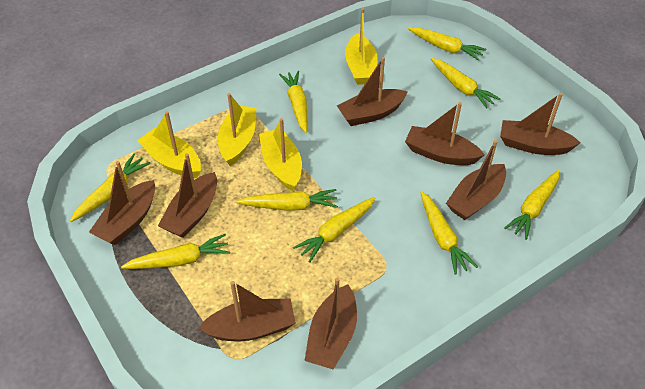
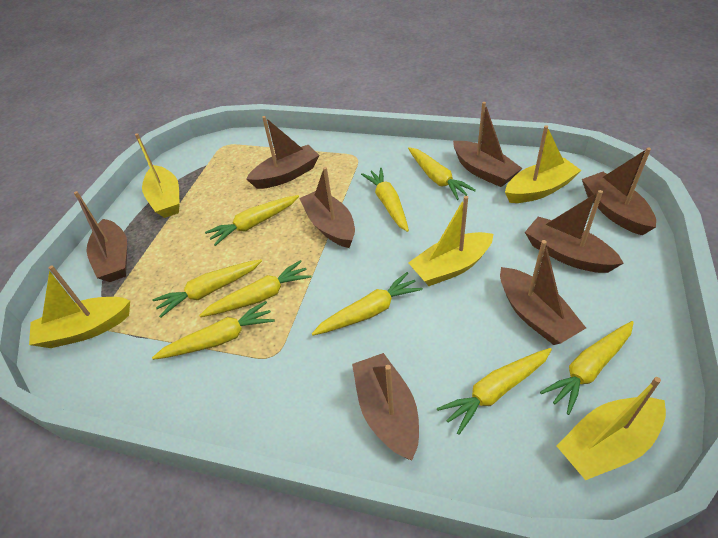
yellow boat: [137,111,201,178] [218,93,256,166] [259,118,302,191] [345,8,378,85] = 4 -> [29,265,130,348] [135,133,180,218] [408,196,493,286] [505,125,581,203] [556,377,666,480] = 5

